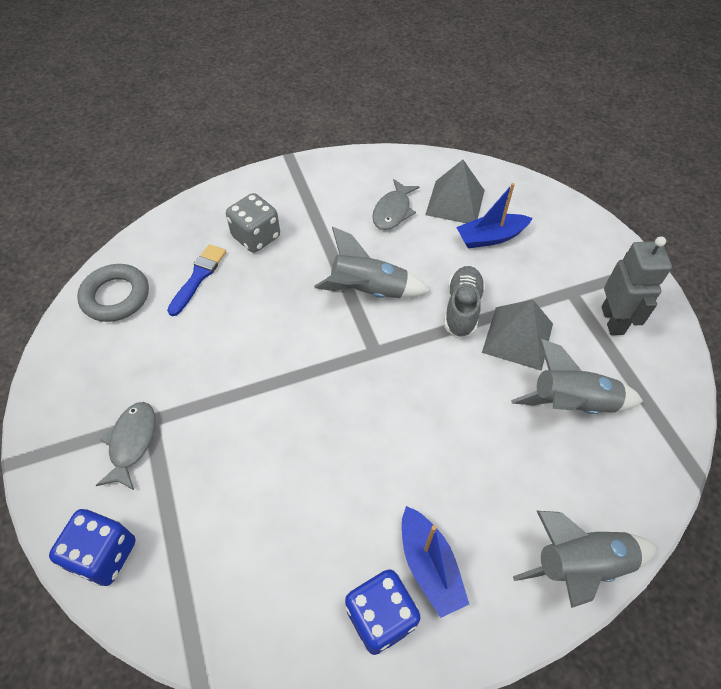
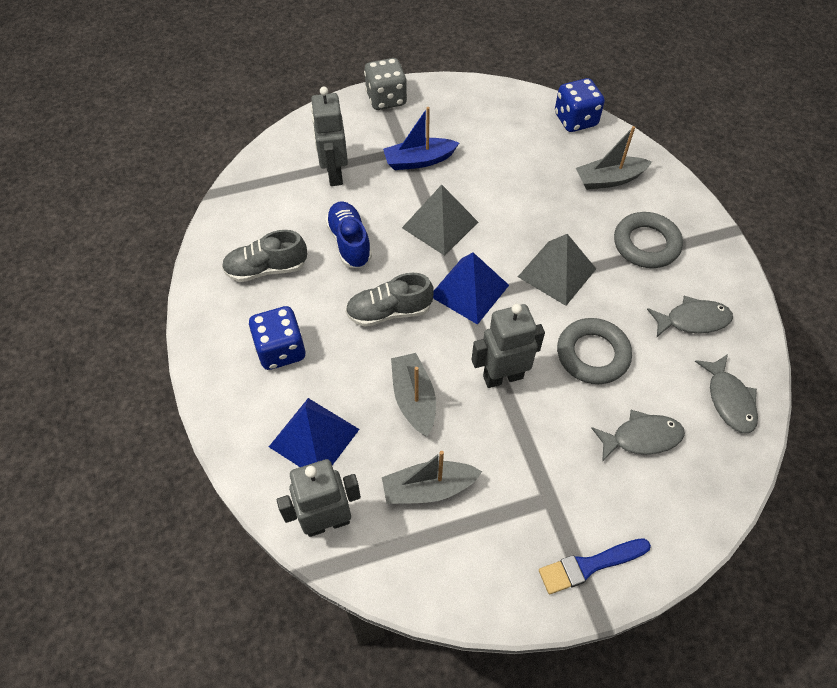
blue boat: [402,506,469,618] [456,183,533,248] = 2 -> [383,107,459,170] = 1
blue pyramid: none = 0 -> [269,398,360,467] [433,252,509,325] = 2
blue shoe: none = 0 -> [325,201,372,268] = 1
grey boat: none = 0 -> [382,451,482,504] [391,353,436,437] [576,126,652,190] = 3
grey fish: [96,402,155,490] [372,179,420,230] = 2 -> [591,410,685,462] [647,296,733,337] [695,354,758,433] = 3
grey ring: [77,264,149,322] = 1 -> [557,318,632,384] [614,212,683,268] = 2
grey robot: [602,236,672,335] = 1 -> [277,459,361,537] [311,86,348,186] [472,304,545,388] = 3
grey rocket: [314,226,431,298] [511,339,643,414] [513,511,658,608] = 3 -> none = 0
grey shoe: [444,266,485,338] = 1 -> [222,230,307,282] [345,273,434,327] = 2

